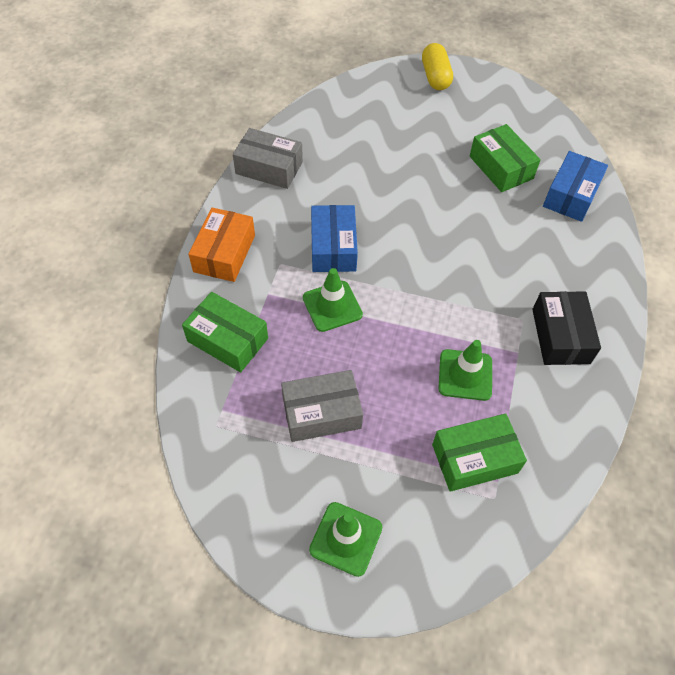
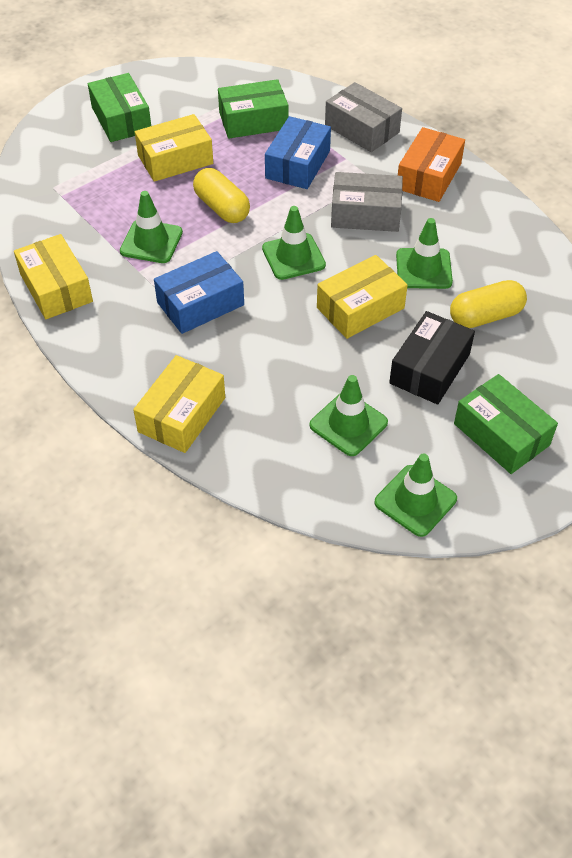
green traffic cone: [303,268,363,332] [309,502,382,577] [438,340,492,401] = 3 -> [120,191,183,263] [262,206,326,280] [310,375,388,456] [374,453,457,537] [396,218,453,289] = 5
yellow box: none = 0 -> [14,234,93,319] [133,355,225,453] [135,114,213,182] [317,255,408,339] = 4
yellow capsule: [422,43,453,90] = 1 -> [193,168,250,223] [450,280,527,328] = 2

